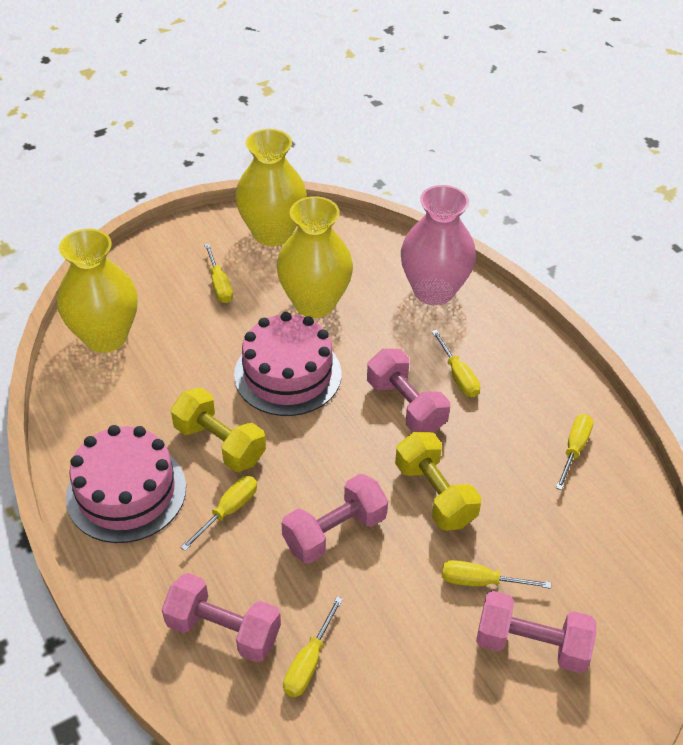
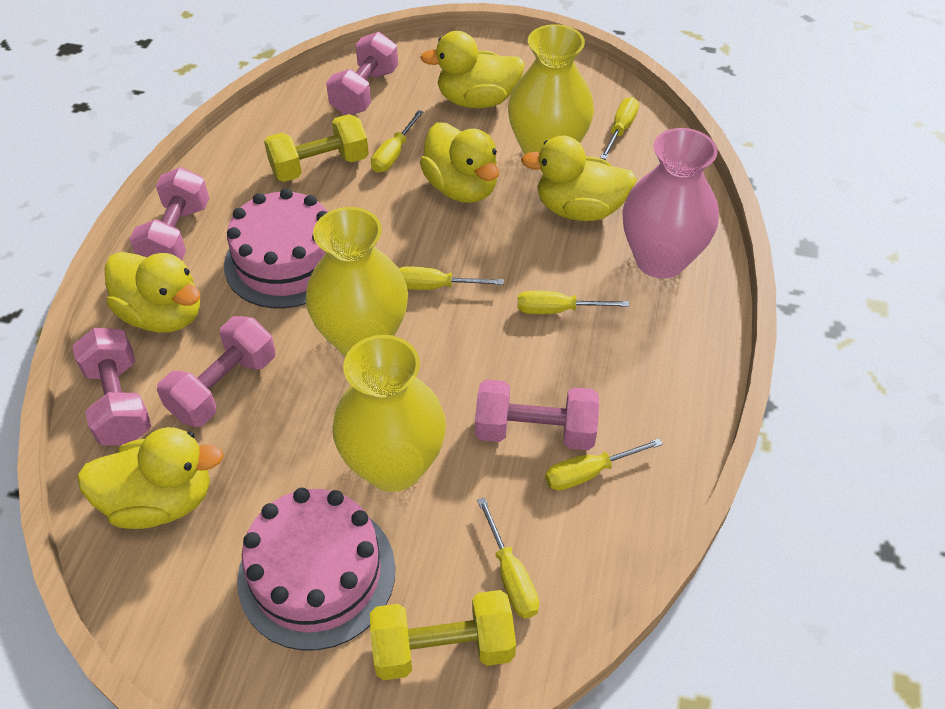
pink dumbbell: [162,573,281,662] [281,474,388,564] [367,349,450,433] [476,591,596,673] = 4 -> [72,328,151,445] [129,167,209,260] [157,316,276,427] [326,32,398,115] [475,379,599,450] = 5
yellow duck: none = 0 -> [77,427,224,529] [105,252,201,333] [420,31,525,108] [420,123,499,203] [521,136,637,221] = 5

